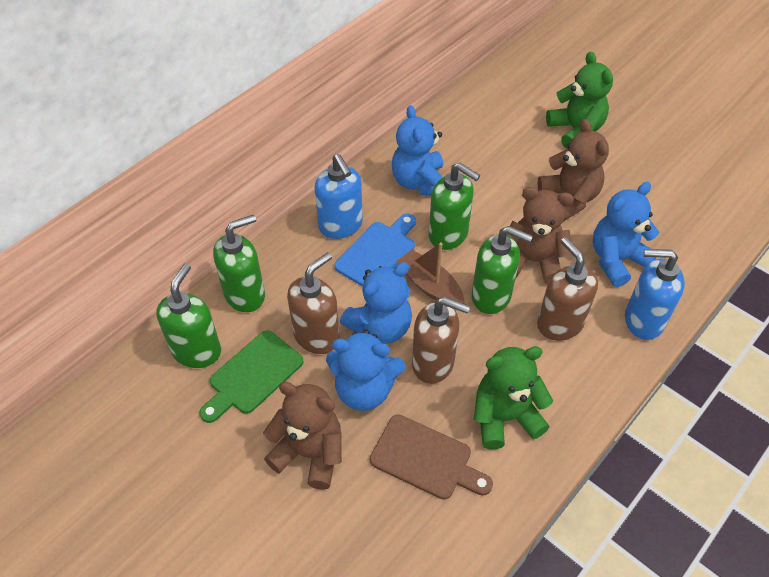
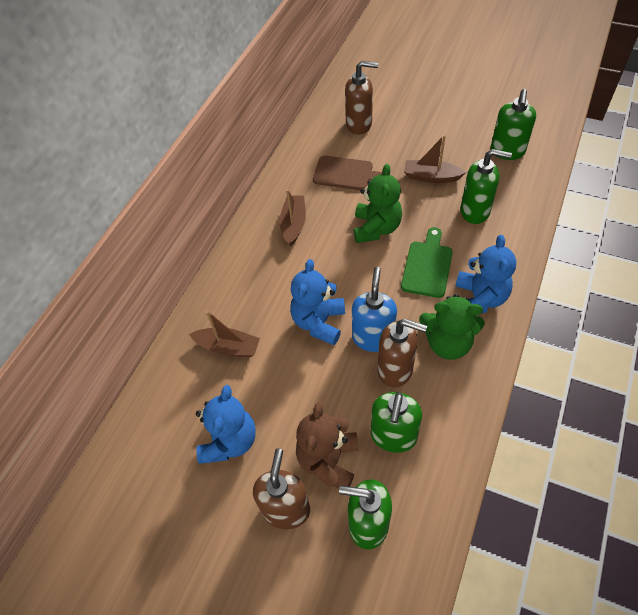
blue cutting board: [335,214,416,287] = 1 -> none = 0
blue soap dispenser: [315,154,363,239] [625,249,685,340] = 2 -> [352,267,397,352] = 1
blue teddy bear: [326,329,405,411] [340,262,412,344] [392,105,443,195] [593,182,659,287] = 4 -> [196,385,256,464] [290,259,345,345] [455,235,516,313] = 3
brown boat: [396,243,465,304] = 1 -> [189,311,260,357] [279,189,306,246] [404,135,466,183] = 3
brown teddy bear: [263,382,342,490] [507,187,574,284] [537,119,609,221] = 3 -> [296,402,358,488] = 1

